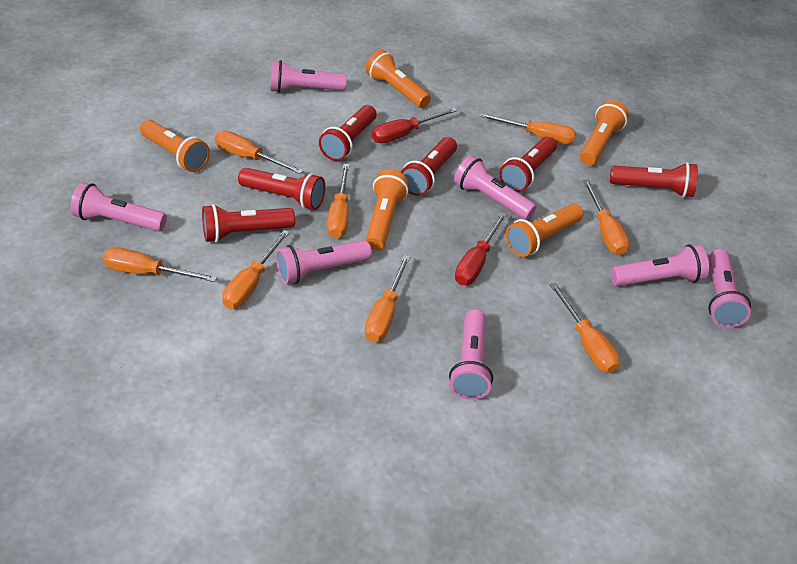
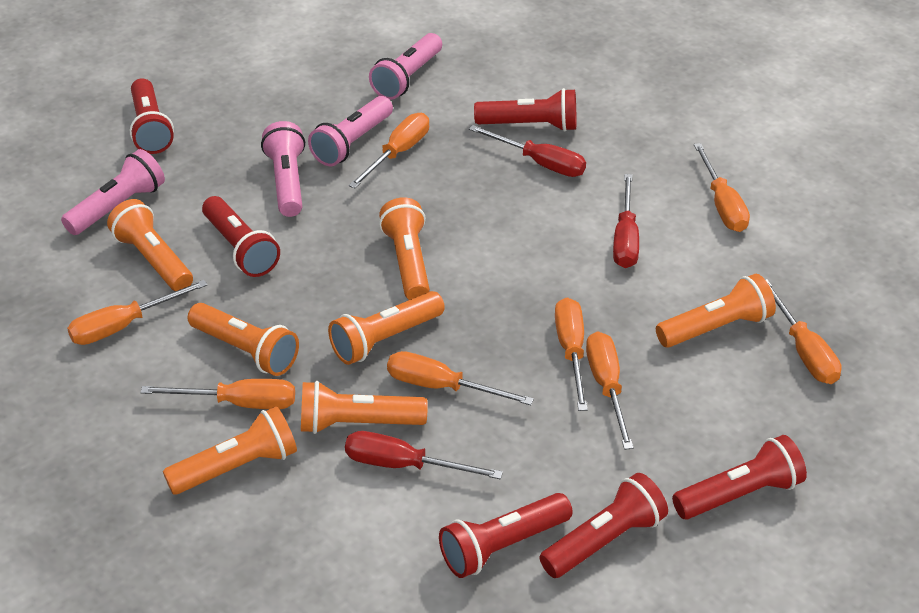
orange flashlight: [140,120,210,172] [366,50,431,108] [366,170,409,250] [506,204,584,257] [580,100,629,166] = 5 -> [107,199,193,291] [163,406,297,495] [188,303,299,376] [301,381,428,434] [328,291,445,365] [379,197,430,300] [656,274,776,348] = 7
pink flashlight: [71,182,167,232] [270,60,347,93] [276,240,372,285] [449,309,493,400] [454,155,537,220] [611,244,709,286] [708,249,751,328] = 7 -> [61,149,165,235] [261,121,305,217] [308,96,393,166] [369,33,442,100] = 4
red screwdriver: [372,108,457,143] [455,212,507,285] = 2 -> [345,431,503,479] [469,125,586,177] [613,174,639,268] = 3

